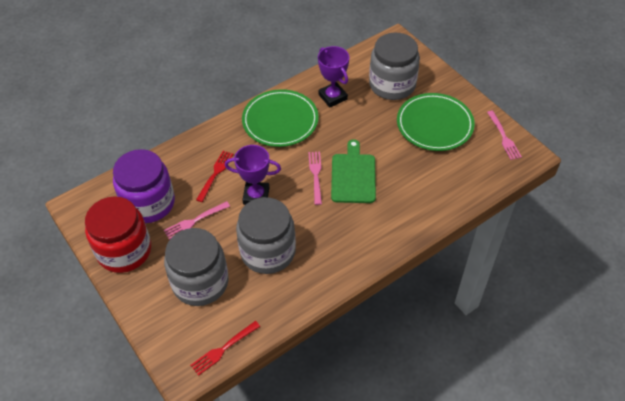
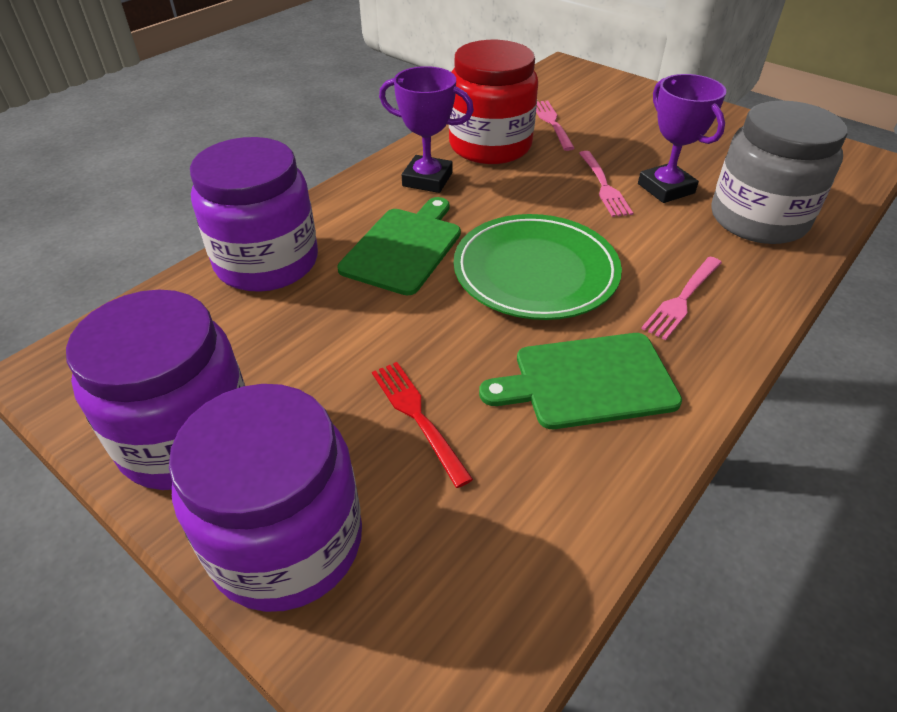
green cutting board: [331,139,376,203] = 1 -> [337,197,461,295] [479,333,682,429] = 2
green plate: [242,89,319,147] [397,93,475,151] = 2 -> [454,214,622,320] = 1
grey jar: [164,228,229,306] [236,197,296,274] [369,33,420,100] = 3 -> [711,100,847,244] = 1
purple jar: [113,149,175,223] = 1 -> [66,290,245,490] [169,384,362,612] [190,137,318,292] = 3
red fork: [190,321,260,376] [196,151,234,202] = 2 -> [372,362,473,488] = 1

